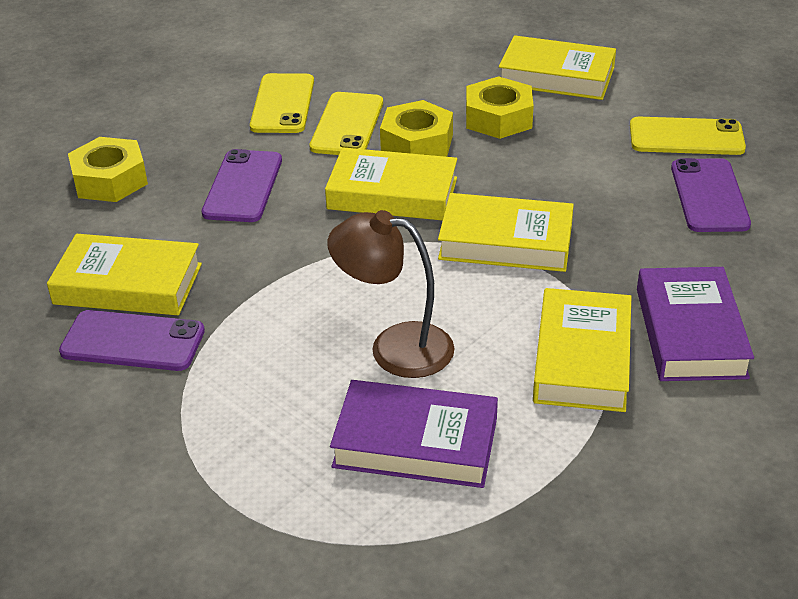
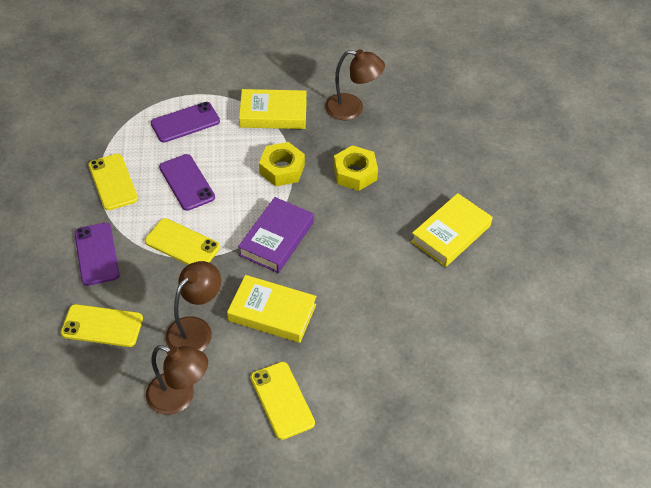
brown lamp: [328,210,454,378] = 1 -> [146,345,208,415] [166,261,221,351] [325,49,385,120] = 3
purple book: [330,380,498,488] [637,267,754,381] = 2 -> [238,197,314,273] = 1
yellow book: [47,234,202,315] [325,147,457,221] [438,193,574,272] [499,35,616,100] [533,288,631,412] = 5 -> [227,275,317,343] [239,89,307,129] [411,193,493,267] = 3
yellow nut: [68,137,148,202] [380,100,453,157] [466,76,534,139] = 3 -> [259,142,305,186] [334,145,378,191] = 2
yellow phone: [250,73,314,133] [309,92,383,155] [630,117,746,155] = 3 -> [61,304,143,347] [88,154,138,210] [145,218,220,265] [251,362,315,440] = 4

